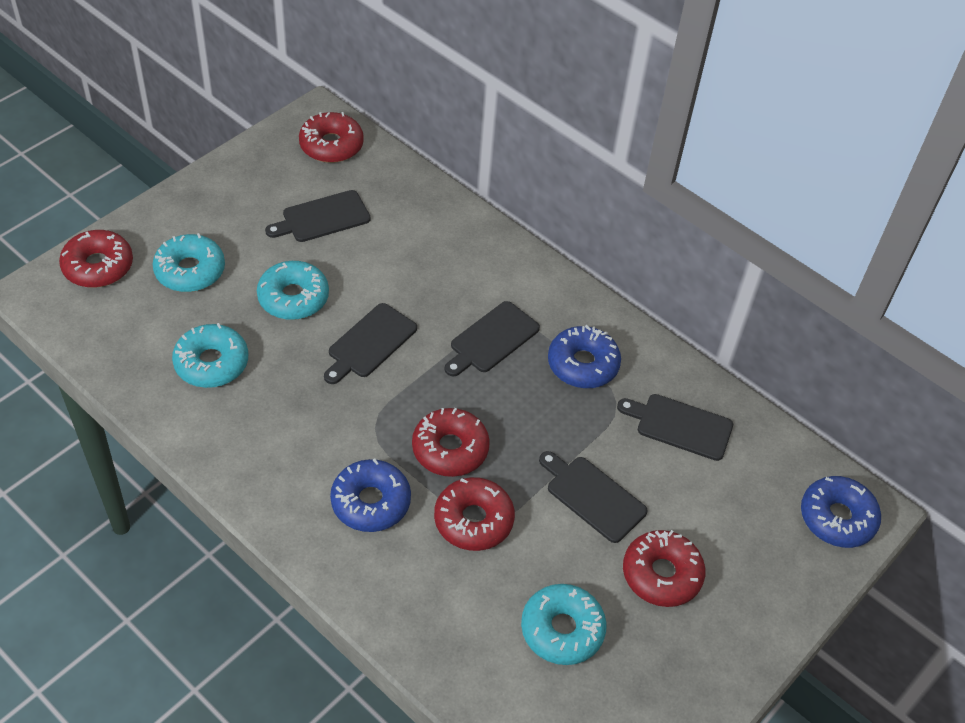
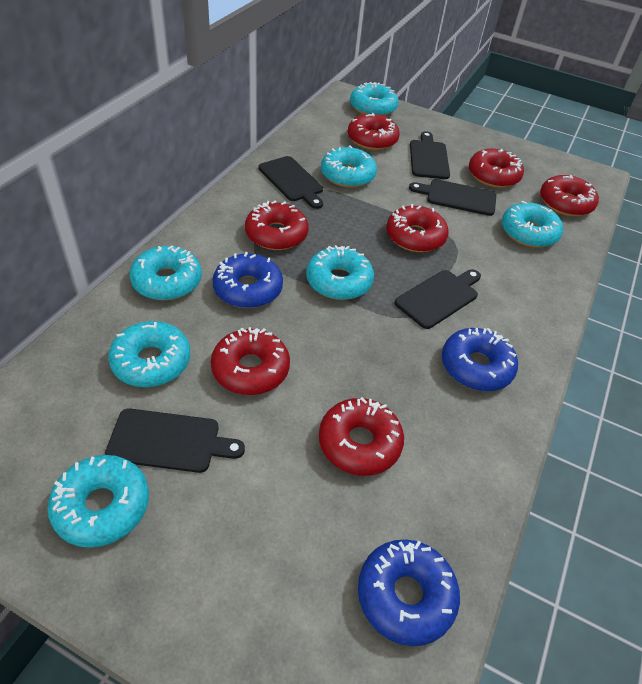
red donut: [59,230,133,288] [299,112,364,163] [412,408,490,477] [434,477,515,551] [623,530,705,607] = 5 -> [211,327,290,395] [245,201,309,250] [319,397,404,476] [348,113,400,150] [386,204,449,252] [469,149,524,188] [540,175,599,216] = 7
turquoise donut: [153,233,225,292] [172,323,248,388] [257,261,329,320] [521,584,607,665] = 4 -> [47,455,149,548] [108,321,190,387] [130,245,202,300] [306,245,374,300] [321,146,377,188] [350,82,398,116] [502,201,563,248] = 7

